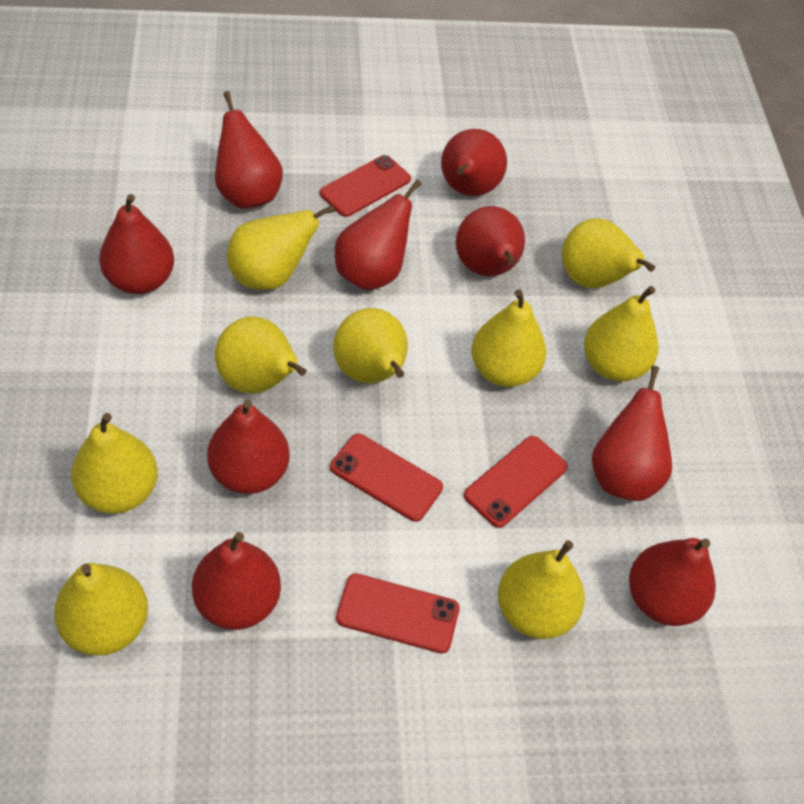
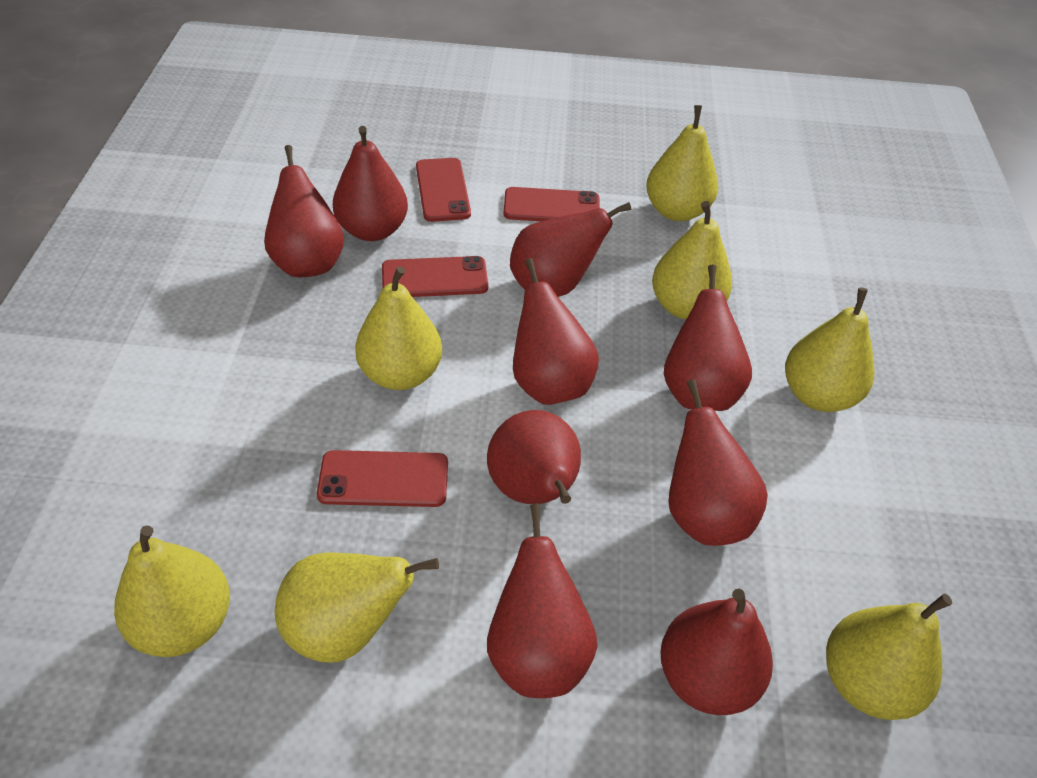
yellow pear: [54,563,148,656] [71,413,158,514] [215,316,307,394] [227,205,335,290] [333,308,408,383] [471,289,546,387] [498,540,585,639] [562,218,655,288] [584,286,658,381] = 9 -> [114,525,230,657] [275,552,439,662] [355,266,442,390] [646,105,718,221] [652,201,732,319] [785,288,874,412] [826,594,952,720] = 7

